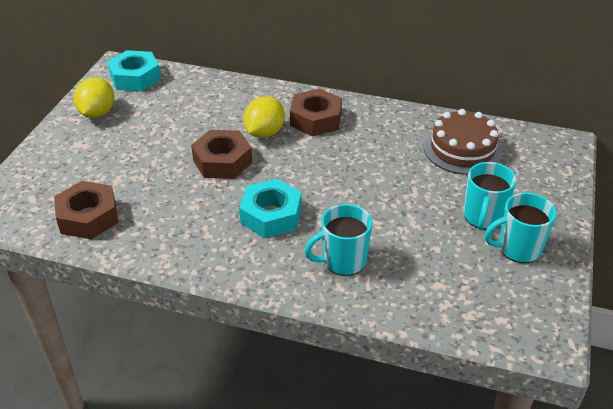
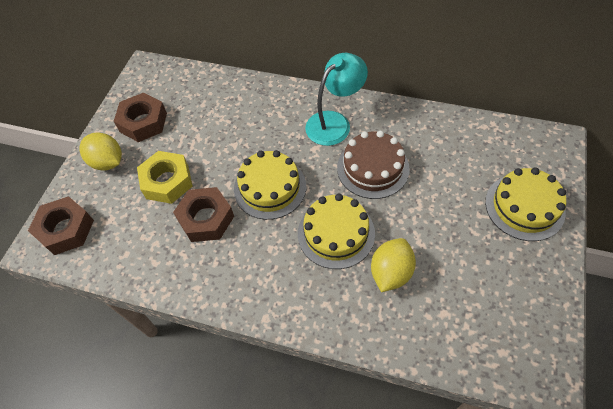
turquoise lamp: none = 0 -> [305,53,368,146] = 1
turquoise mug: [305,204,372,276] [463,162,517,230] [485,193,557,263] = 3 -> none = 0
turquoise nut: [107,50,161,91] [239,179,302,238] = 2 -> none = 0
yellow cake: none = 0 -> [234,150,306,220] [298,194,375,269] [485,167,566,241] = 3
yellow nut: none = 0 -> [137,151,193,204] = 1

